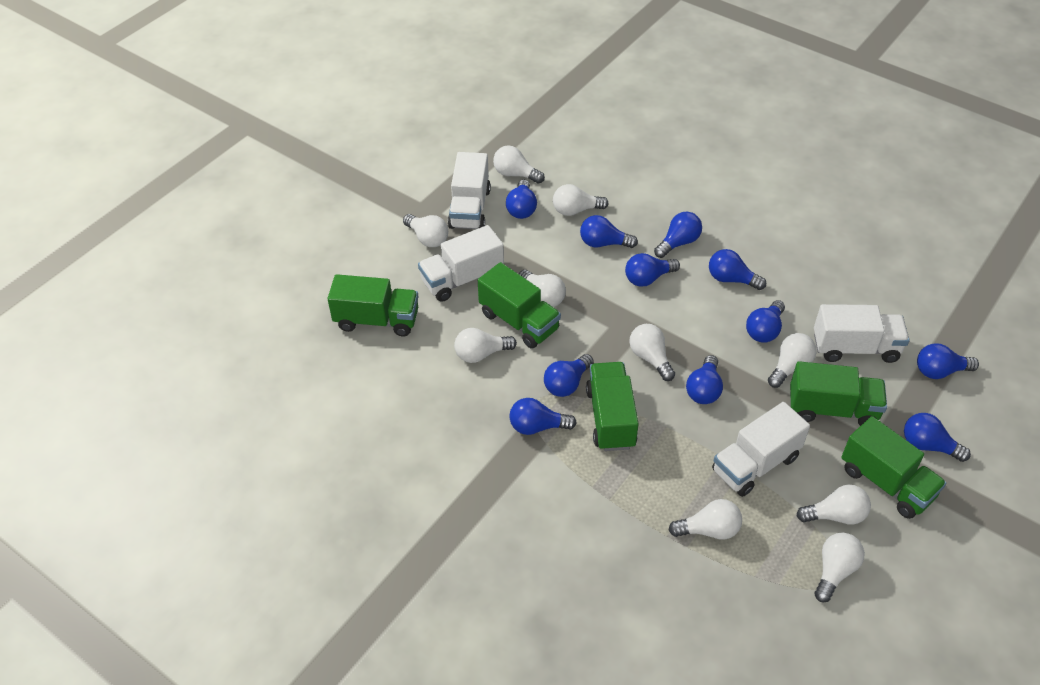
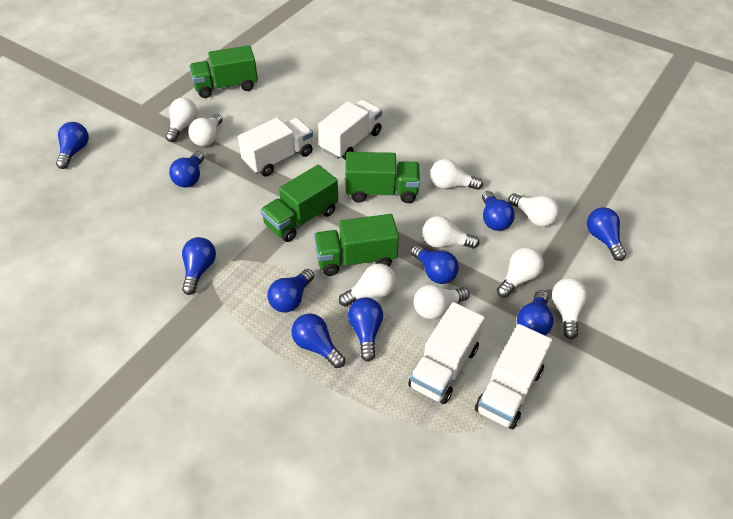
blue light bulb: [506,180,537,219] [509,398,577,435] [544,354,594,397] [580,215,638,248] [625,253,680,287] [654,212,702,258] [686,355,723,404] [709,249,766,290] [746,300,785,343] [904,413,971,462] [917,343,979,379] = 11 -> [56,122,89,169] [169,151,204,188] [182,237,216,295] [267,269,314,312] [291,313,345,368] [348,297,383,362] [411,244,459,284] [482,191,515,231] [517,290,553,336] [587,207,626,261] = 10
green truck: [327,274,418,336] [478,262,561,349] [586,362,639,451] [790,361,887,426] [841,416,947,519] = 5 -> [189,45,258,98] [260,165,338,242] [314,214,399,276] [345,152,420,203] = 4
white light bulb: [403,214,448,247] [454,328,517,363] [493,145,545,184] [519,270,566,307] [553,184,609,216] [629,324,675,381] [669,499,742,540] [768,333,817,388] [797,485,871,525] [814,533,865,603] = 10 -> [166,98,197,142] [188,114,223,146] [339,263,396,307] [414,284,470,319] [423,216,479,249] [430,159,483,190] [497,247,544,298] [508,194,560,227] [552,278,588,339] = 9

